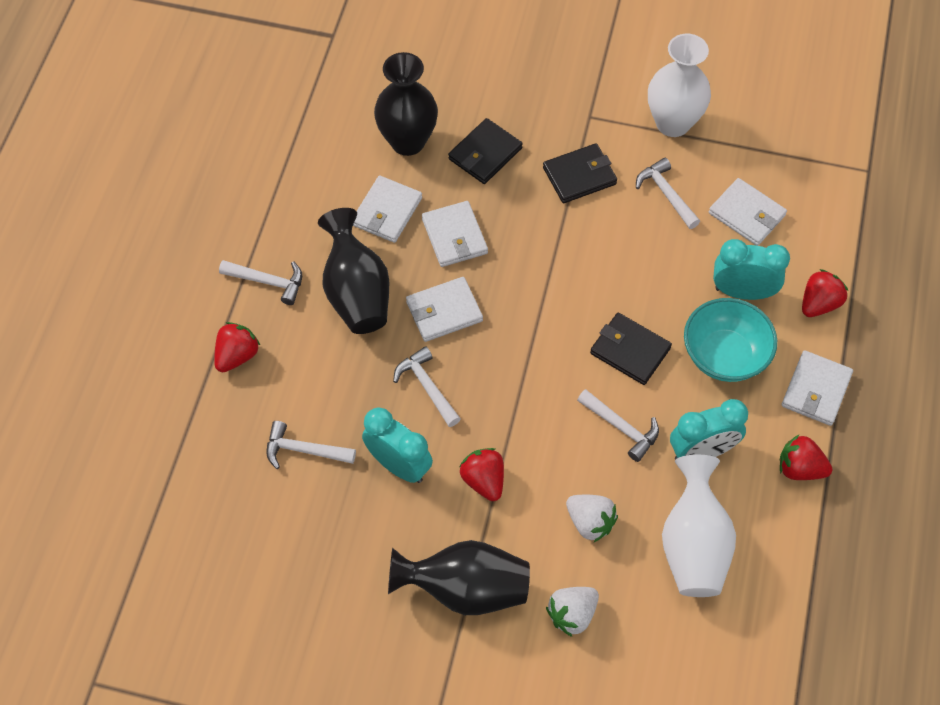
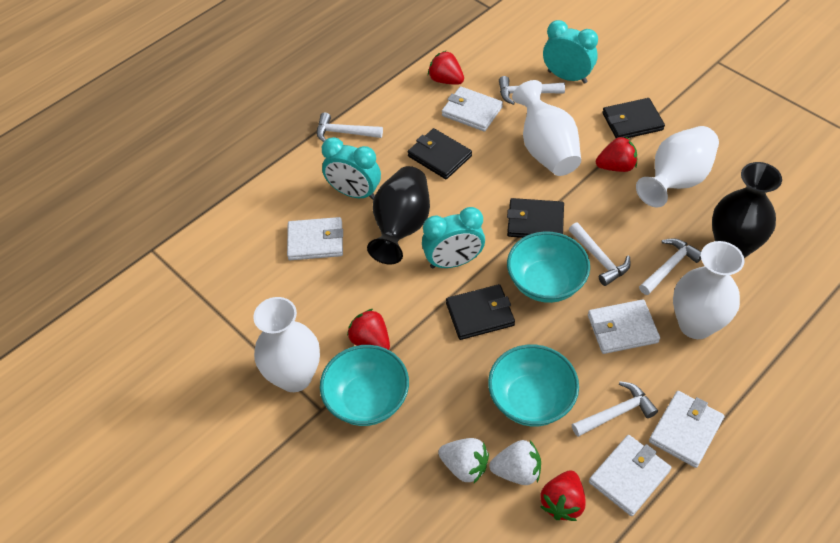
black vase: [318,208,389,334] [374,52,438,156] [388,540,530,615] = 3 -> [367,166,430,264] [712,162,782,258] = 2
black wallet: [448,118,523,184] [543,143,617,203] [590,313,672,385] = 3 -> [408,128,472,179] [446,284,515,340] [507,198,564,238] [602,98,665,138] = 4
turquoise bowl: [684,298,777,382] = 1 -> [320,345,409,426] [488,344,579,426] [507,232,590,303] = 3
white vase: [648,34,711,137] [662,455,736,597] = 2 -> [253,297,320,392] [512,80,581,176] [636,126,719,207] [673,241,744,339] = 4

